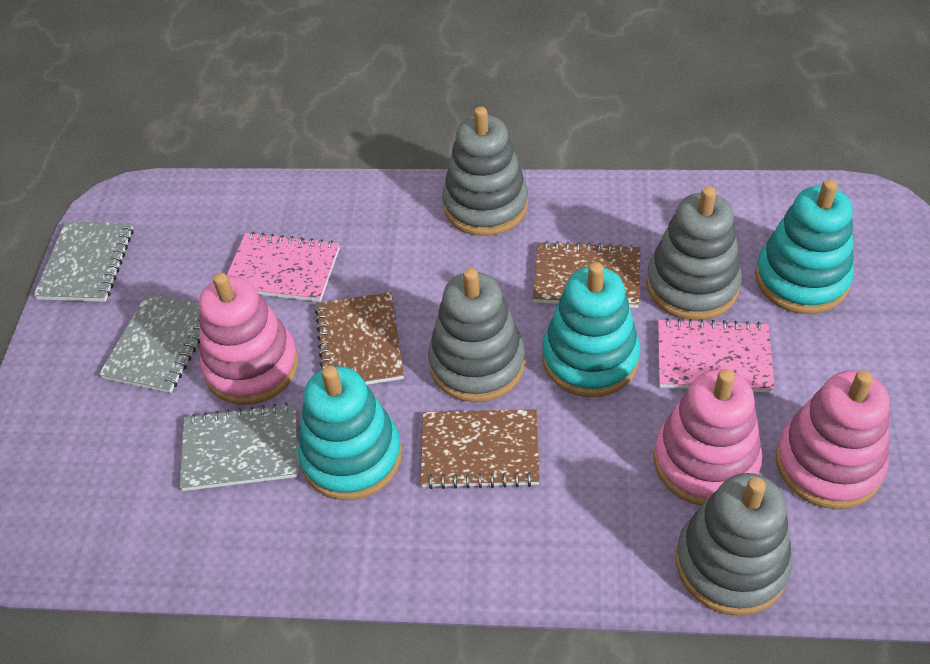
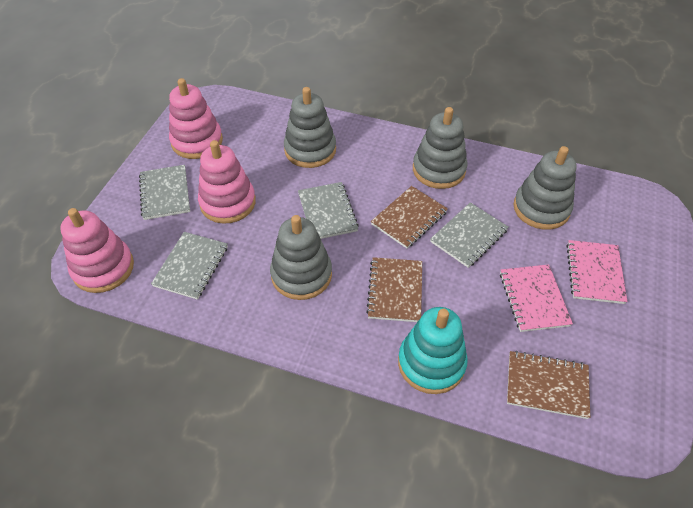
grey notebook: [34,221,133,302] [99,294,200,393] [180,403,298,491] = 3 -> [139,165,190,220] [151,232,228,300] [298,182,359,239] [430,202,508,268] = 4
turquoise stacking toy: [298,366,402,500] [542,262,640,397] [755,179,854,314] = 3 -> [398,307,468,394] = 1

